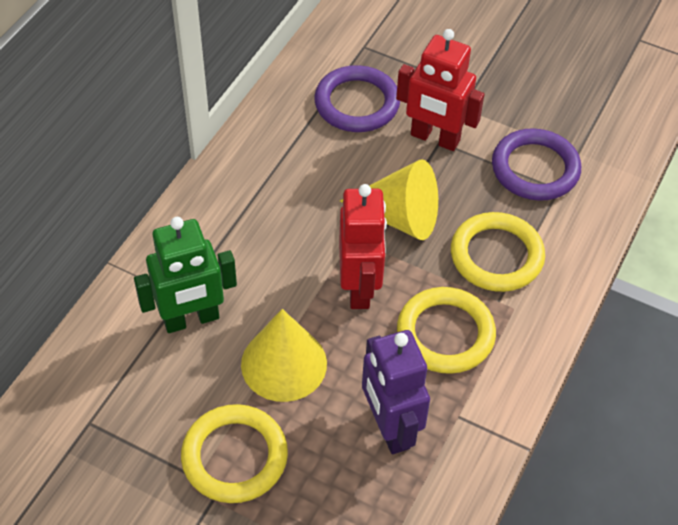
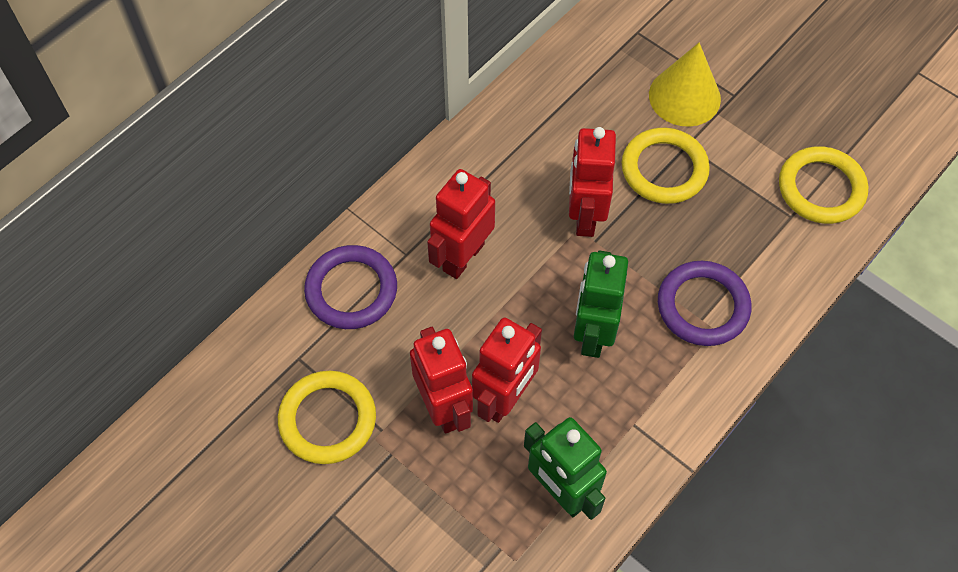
green robot: [134,217,237,333] = 1 -> [524,417,607,520] [574,251,628,358] = 2
purple robot: [362,330,430,454] = 1 -> none = 0
red robot: [339,184,387,309] [396,29,484,151] = 2 -> [410,327,473,434] [427,169,495,279] [472,318,542,423] [569,127,616,237] = 4
yellow cone: [241,309,327,402] [340,159,438,240] = 2 -> [649,43,721,127] = 1

